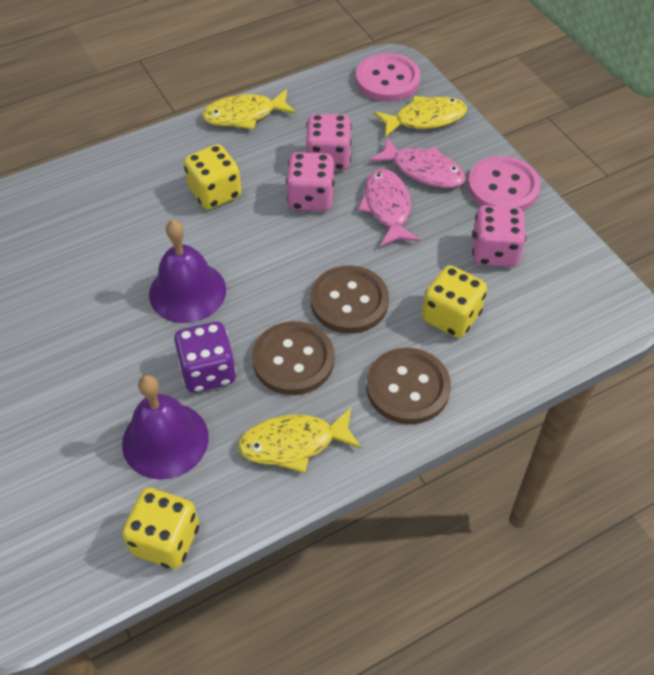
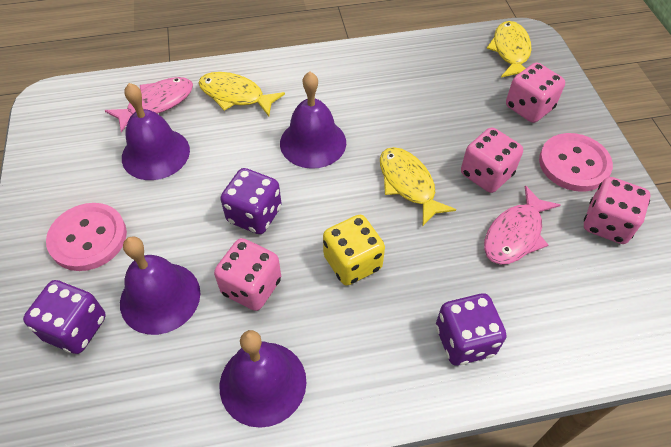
brown button: [252,321,335,395] [310,265,389,334] [366,348,451,424] = 3 -> none = 0
pink dice: [286,152,335,211] [306,114,352,171] [472,205,526,267] = 3 -> [214,238,281,311] [461,128,523,193] [506,63,565,123] [584,177,650,244] = 4
purple bell: [122,375,209,480] [149,220,226,323] = 2 -> [120,236,200,335] [122,83,190,180] [220,330,306,428] [280,72,346,169] = 4
purple dice: [174,322,236,393] = 1 -> [23,280,106,354] [221,168,282,234] [436,293,506,366] = 3
yellow dice: [122,488,199,569] [184,144,241,210] [422,265,487,338] = 3 -> [323,215,385,285] = 1

